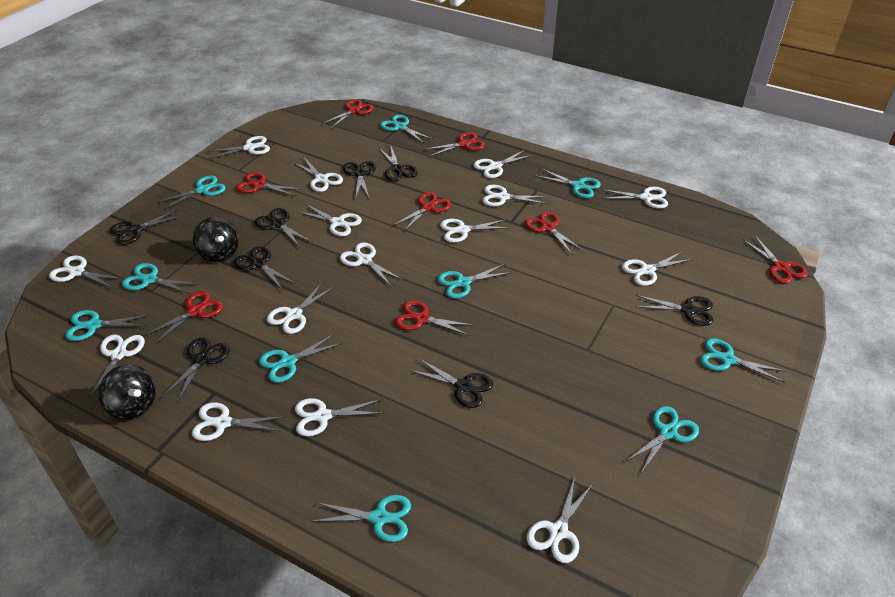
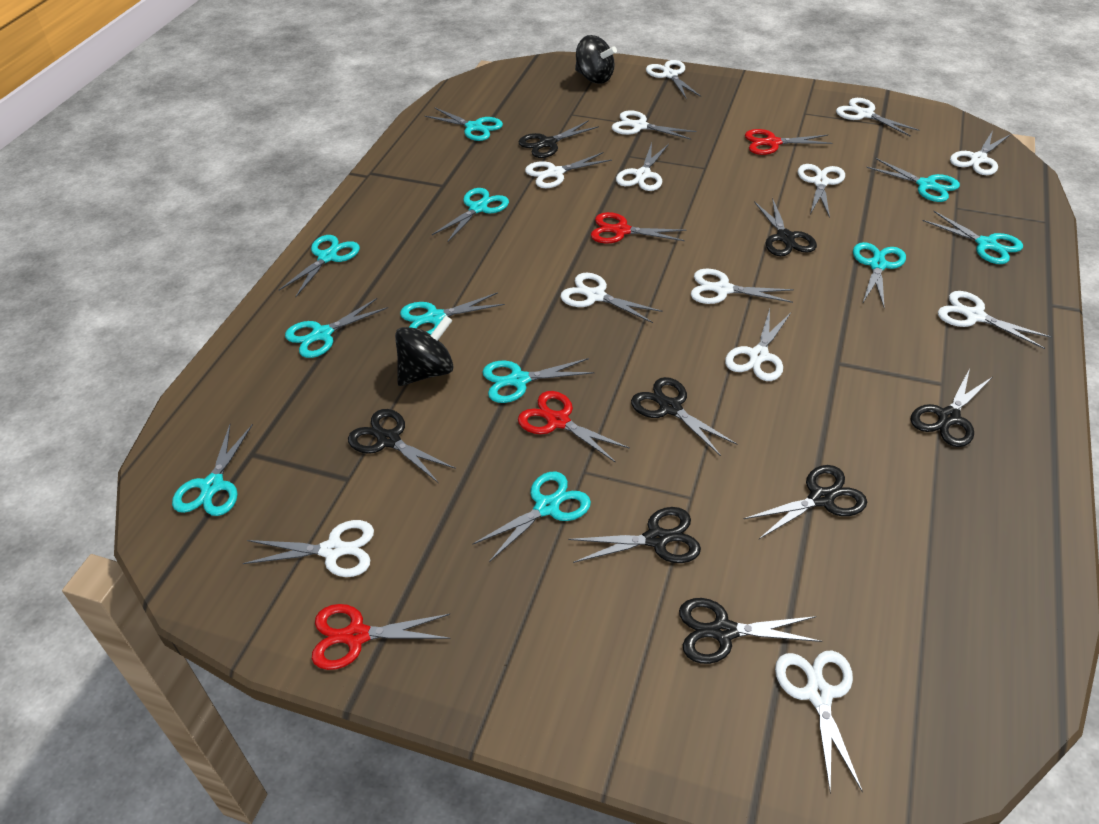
red scissors: [145,291,223,344] [236,172,300,196] [322,99,374,128] [393,192,451,232] [395,300,475,336] [424,132,485,157] [525,211,584,254] [743,236,808,284] = 8 -> [312,604,451,670] [518,391,630,463] [591,212,687,244] [745,129,833,155] = 4
turquoise scissors: [65,310,149,341] [122,263,199,294] [157,176,226,210] [259,334,342,383] [311,495,411,542] [380,115,432,143] [438,264,512,299] [537,168,601,198] [625,406,699,473] [700,338,787,383] = 10 -> [172,424,253,516] [279,235,360,297] [285,298,388,358] [400,292,505,335] [425,107,503,141] [432,188,509,243] [472,472,591,562] [483,358,595,403] [853,242,906,307] [866,158,960,202] [923,211,1023,264] = 11
white scissors: [49,256,123,288] [90,334,145,397] [192,402,284,441] [207,136,270,159] [267,282,335,334] [293,156,343,192] [295,398,383,437] [296,203,362,236] [340,242,403,287] [440,219,510,243] [473,150,533,178] [482,185,548,206] [527,477,594,563] [601,187,668,209] [622,251,693,286] = 15 -> [243,520,374,577] [525,152,612,188] [560,273,663,323] [612,110,696,139] [616,143,669,191] [646,60,701,99] [691,269,794,304] [725,309,791,381] [775,651,863,793] [798,164,845,218] [836,98,920,136] [938,291,1052,349] [950,130,1011,175] = 13

